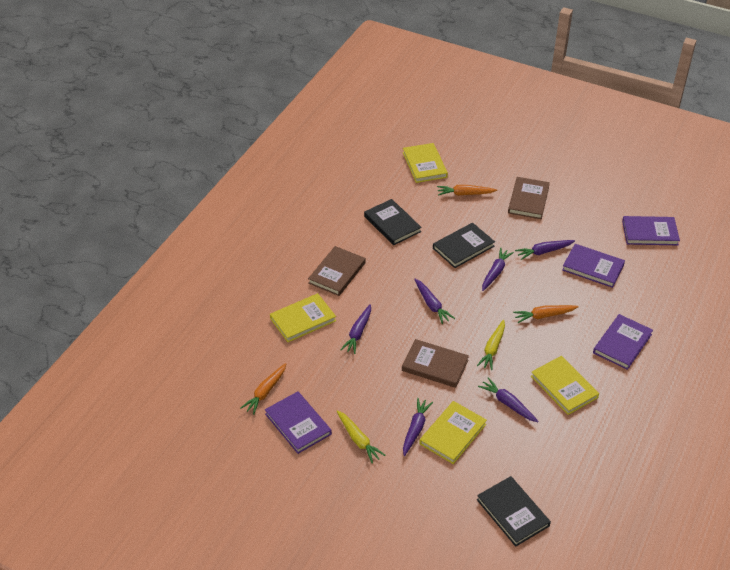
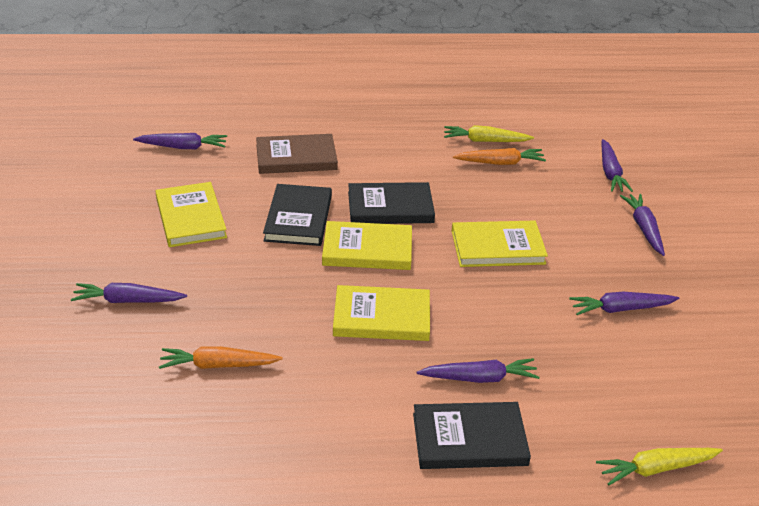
brown book: [308,246,366,296] [402,339,469,388] [508,177,550,219] = 3 -> [256,134,338,174] = 1
orange carrot: [241,363,286,415] [437,185,497,196] [513,305,579,323] = 3 -> [159,346,283,369] [453,148,546,165] = 2
purple book: [265,391,332,454] [562,244,625,288] [593,314,653,370] [622,216,680,245] = 4 -> none = 0

